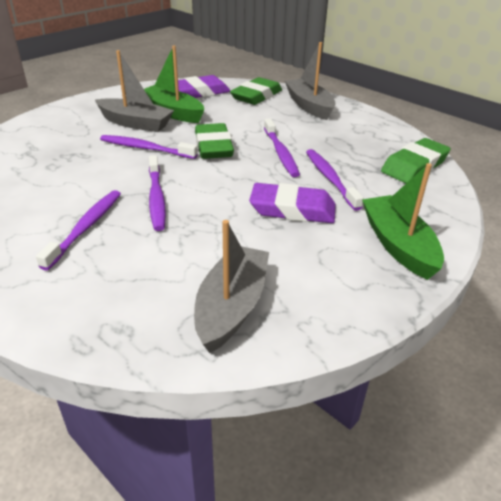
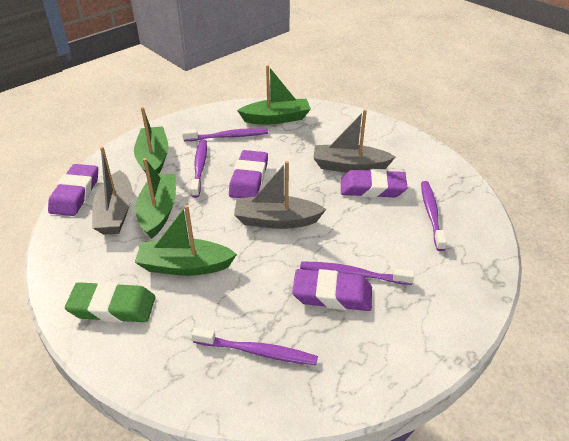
green boat: [144,45,204,123] [362,163,444,280] = 2 -> [134,107,169,174] [135,158,176,239] [135,205,237,276] [237,65,311,124] = 4
green eraser: [195,123,234,159] [230,77,282,105] [381,138,451,183] = 3 -> [65,282,155,323] = 1
purple eraser: [178,75,230,98] [249,183,336,223] = 2 -> [48,164,98,216] [229,150,268,198] [292,269,372,311] [341,169,408,198] = 4

